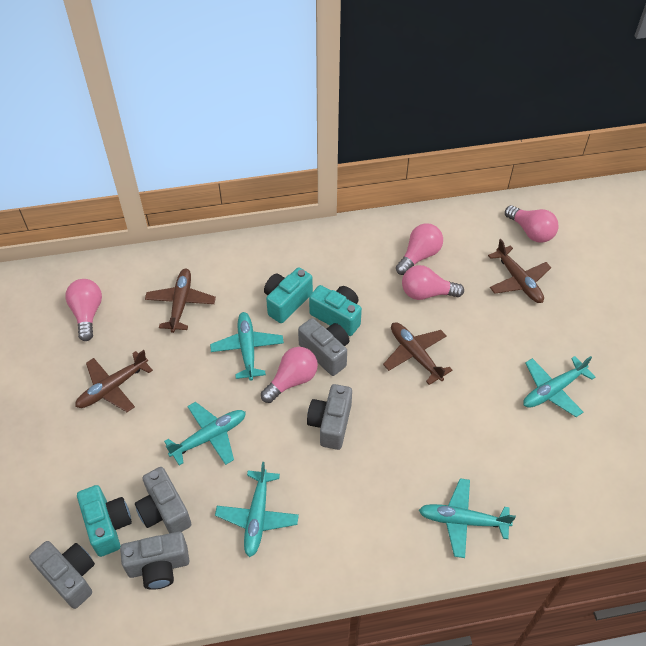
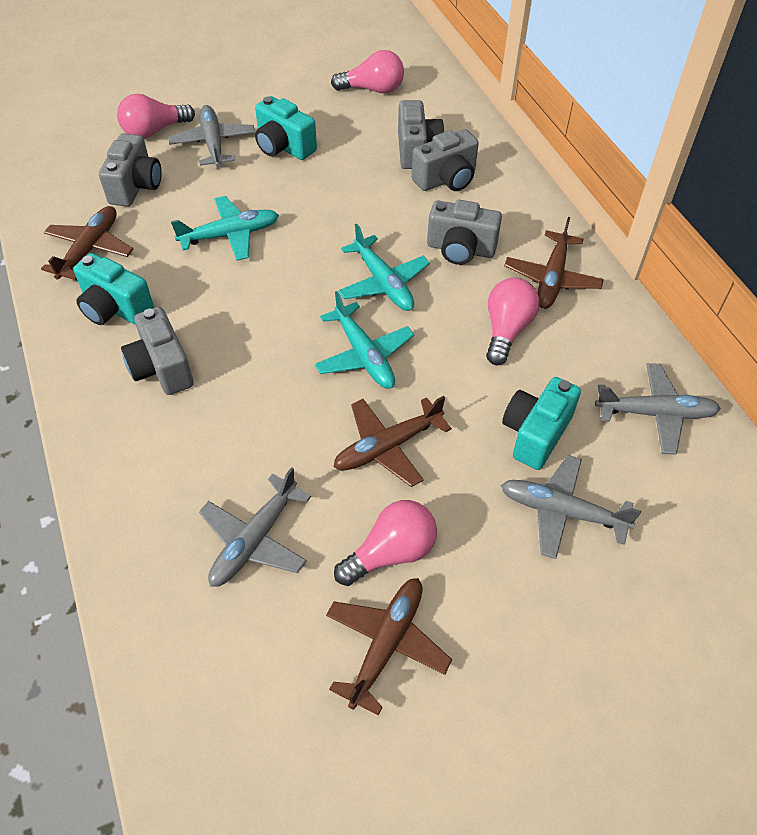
grey plane: none = 0 -> [168,105,255,167] [199,467,311,587] [501,455,641,559] [595,363,721,454] = 4
pink light bulb: [65,279,102,341] [261,347,318,403] [396,223,443,275] [402,265,464,300] [505,205,559,243] = 5 -> [117,94,195,139] [331,50,404,93] [334,500,437,586] [486,278,540,365] = 4
turquoise plane: [164,402,246,466] [210,312,284,381] [215,462,299,557] [419,478,516,558] [523,356,596,417] = 5 -> [171,196,279,261] [315,291,414,389] [338,224,430,311] = 3

